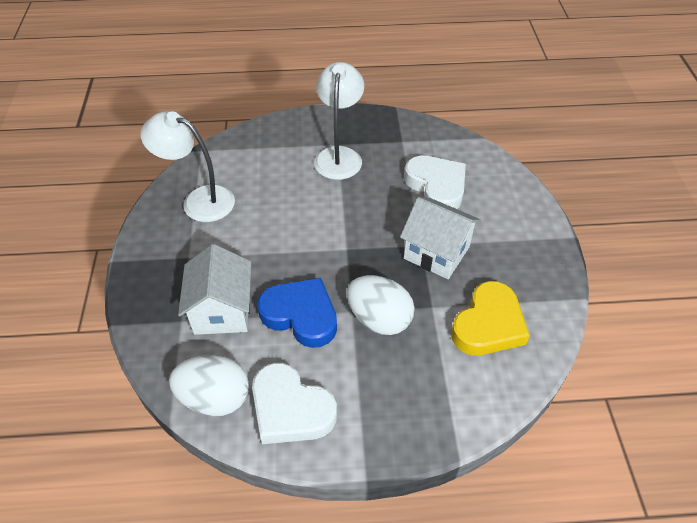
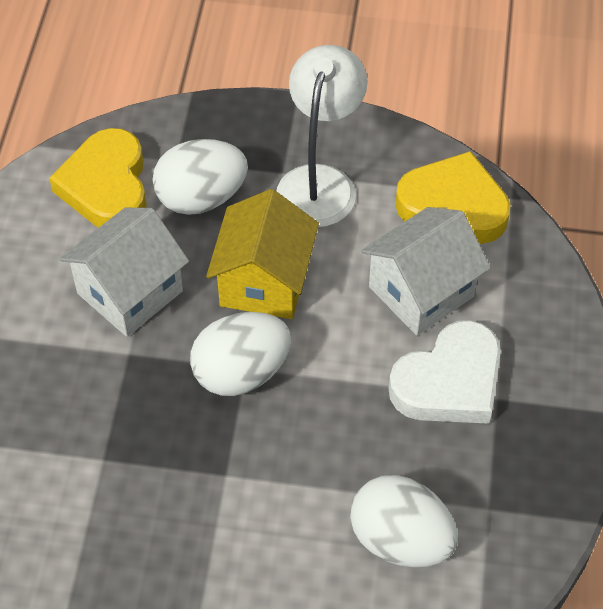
blue heart: [257,278,337,348] = 1 -> none = 0
white egg: [169,355,249,416] [347,275,414,335] = 2 -> [152,139,248,215] [190,312,291,396] [350,475,458,567] = 3
white heart: [252,363,337,444] [405,156,466,209] = 2 -> [388,320,501,424] = 1
white lamp: [141,111,235,222] [314,62,364,180] = 2 -> [277,45,367,227] = 1
yellow heart: [451,281,530,355] = 1 -> [49,128,147,228] [395,151,510,244] = 2
yellow house: none = 0 -> [206,189,319,319] = 1

